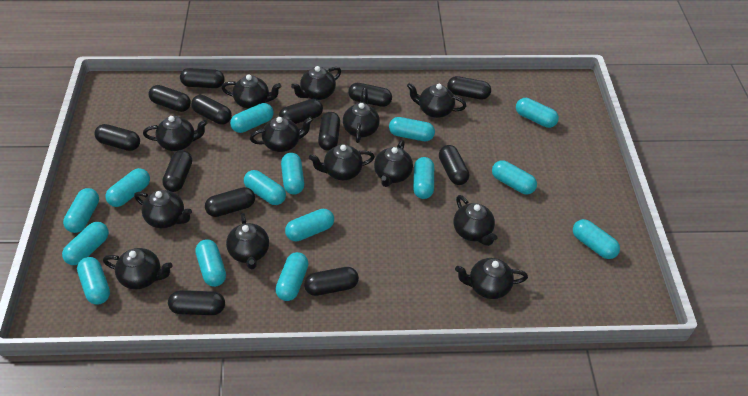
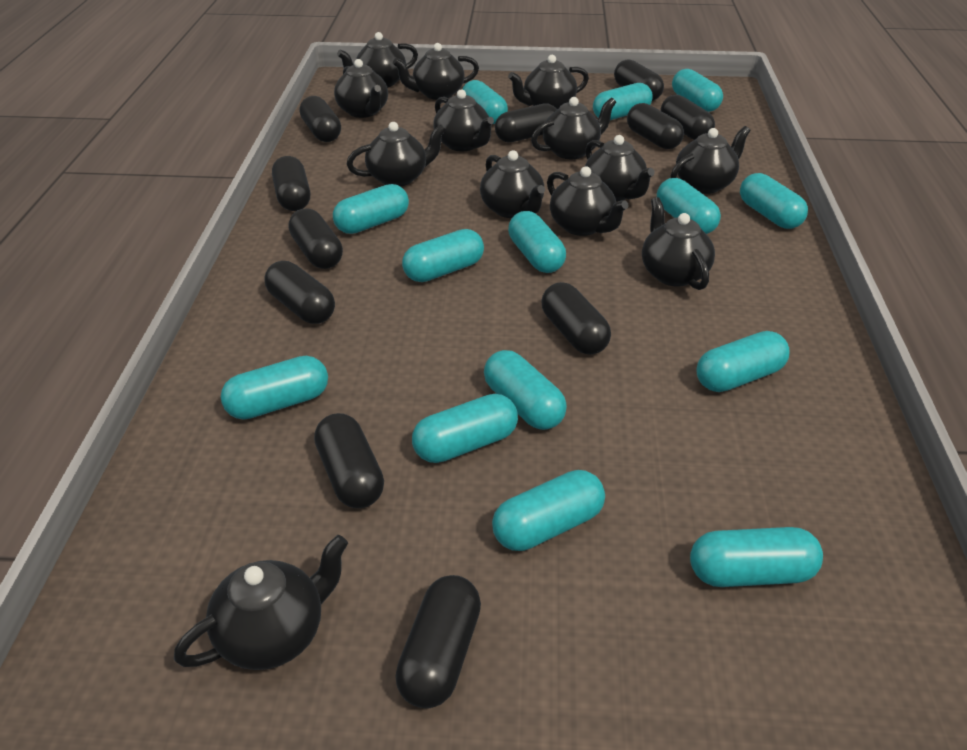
black capsule: [94,124,140,151] [148,85,191,112] [162,150,192,192] [168,290,225,315] [180,68,225,88] [191,95,232,125] [205,187,255,217] [279,99,323,124] [304,267,359,296] [318,112,340,151] [348,83,392,107] [439,145,469,185] [447,76,491,100] = 13 -> [265,261,335,324] [272,156,310,211] [289,208,343,269] [300,96,341,142] [314,413,384,508] [395,575,481,708] [495,103,557,142] [542,282,611,355] [614,60,664,101] [627,103,684,149] [661,95,715,140] = 11
turquoise capsule: [62,222,109,265] [63,188,99,233] [77,257,110,305] [105,168,150,207] [195,239,226,287] [230,103,274,133] [244,170,286,205] [275,252,309,301] [281,153,304,195] [285,209,334,241] [389,117,435,141] [413,157,434,199] [492,160,537,194] [516,98,559,128] [573,219,620,259] = 15 -> [221,356,328,420] [333,184,409,234] [402,229,484,282] [412,394,518,463] [462,80,508,124] [484,350,567,430] [492,470,605,551] [508,211,566,273] [593,83,653,120] [657,178,721,234] [672,69,723,112] [690,527,823,587] [696,331,790,392] [740,173,808,229] = 14

